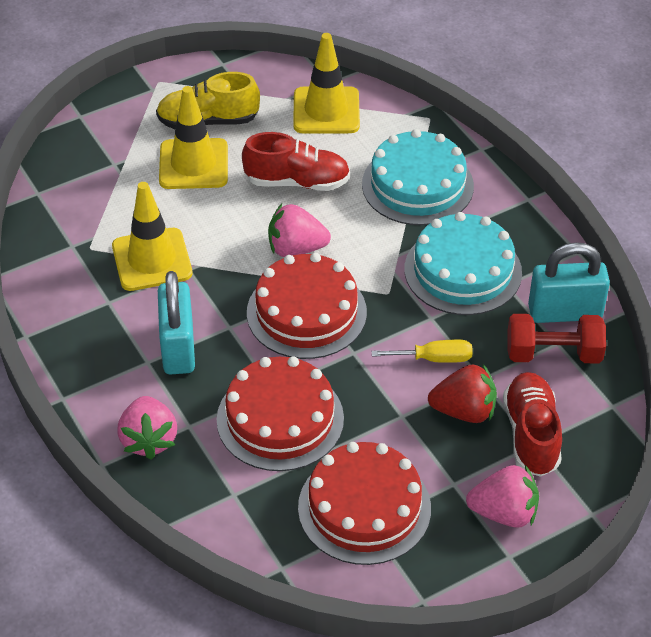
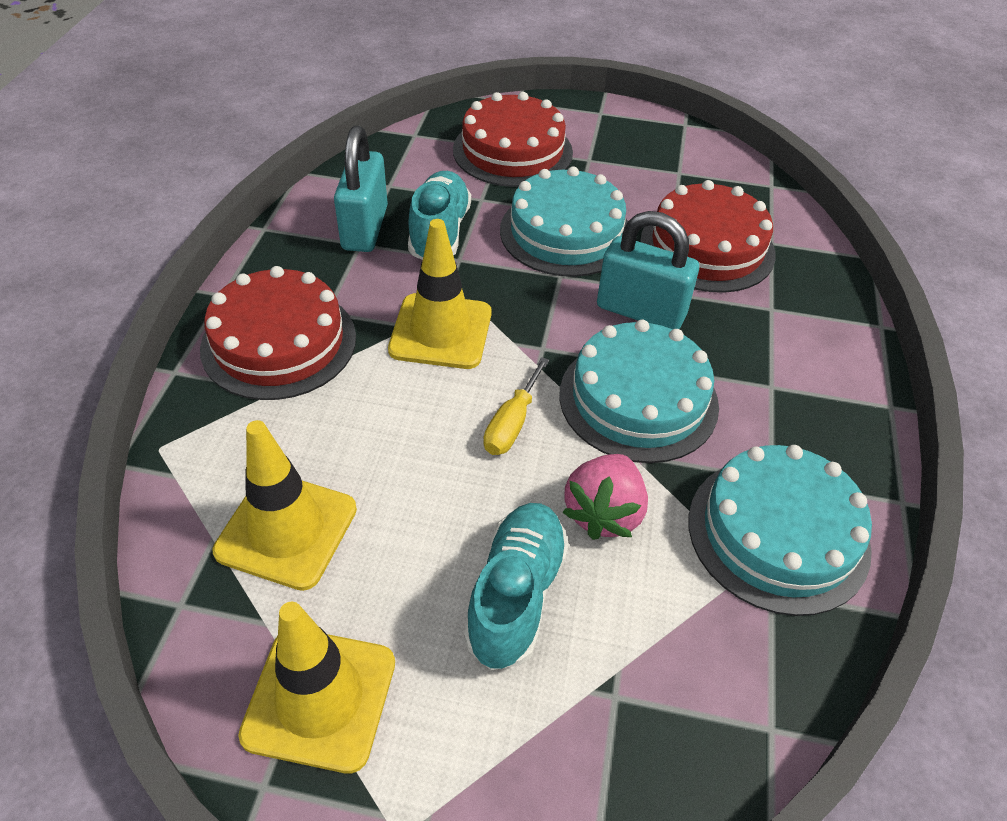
pink strawberry: [117,396,177,460] [268,204,331,257] [466,465,539,528] = 3 -> [562,454,648,540] = 1
red dumbbell: [507,314,606,364] = 1 -> none = 0
red shoe: [242,132,350,191] [503,372,562,477] = 2 -> none = 0
red strawberry: [428,364,497,423] = 1 -> none = 0
turquoise cake: [362,129,474,225] [405,212,522,315] = 2 -> [500,166,628,277] [559,319,719,463] [689,445,872,616] = 3
turquoise shoe: none = 0 -> [408,171,471,260] [464,503,569,670] = 2
yellow shoe: [156,72,260,129] = 1 -> none = 0

